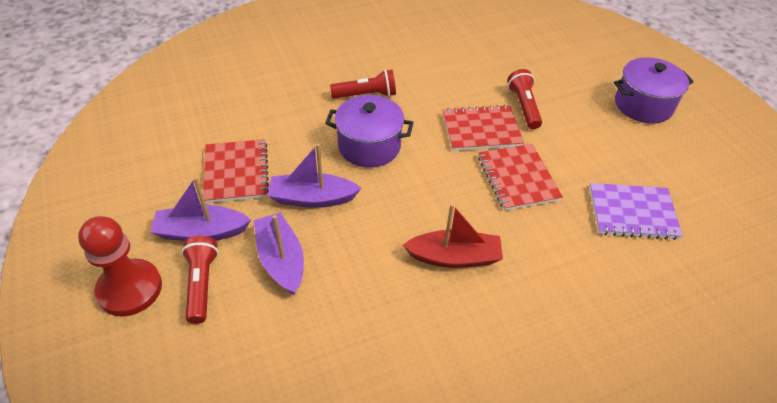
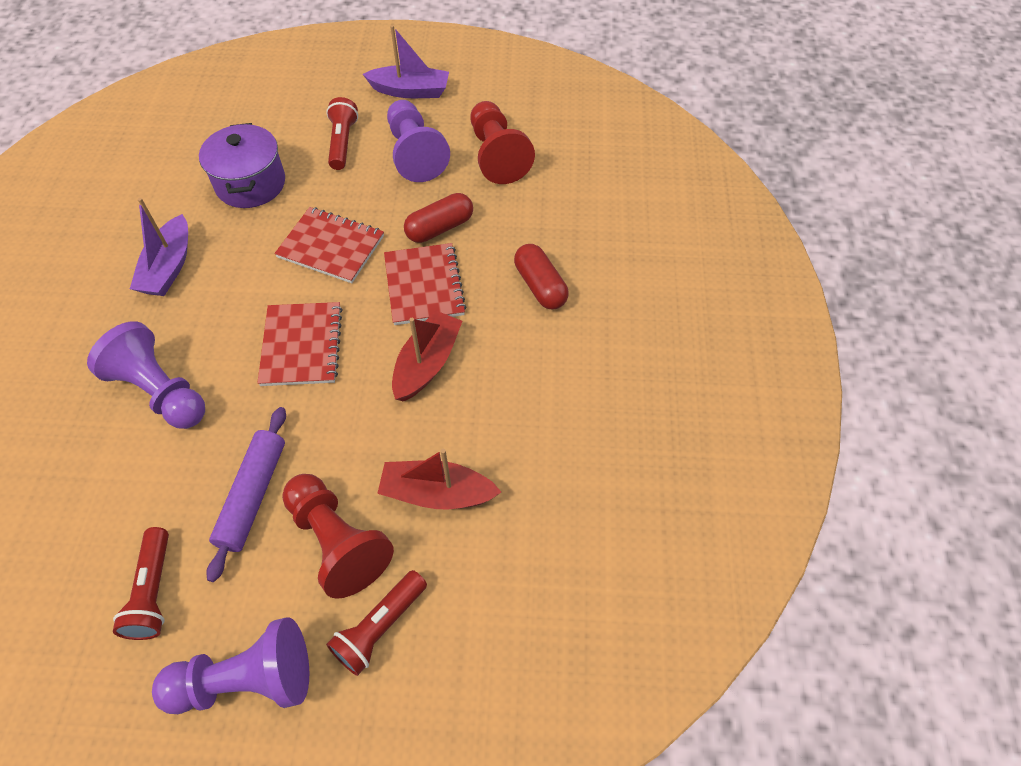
purple boat: [150,177,251,241] [254,212,304,295] [268,143,361,208] = 3 -> [130,198,188,296] [363,25,449,98] = 2
purple notebook: [589,183,683,240] = 1 -> none = 0
purple pawn: none = 0 -> [87,321,205,429] [152,617,309,714] [387,100,450,182] = 3
purple pot: [325,95,414,168] [614,57,694,124] = 2 -> [199,123,285,208] = 1
purple rolling pin: none = 0 -> [206,407,286,582] = 1
red boat: [403,204,503,268] = 1 -> [377,449,501,509] [392,310,463,402] = 2
red capsule: none = 0 -> [404,193,473,243] [514,244,569,309] = 2
red pawn: [78,216,162,317] = 1 -> [282,474,394,599] [470,101,535,184] = 2

